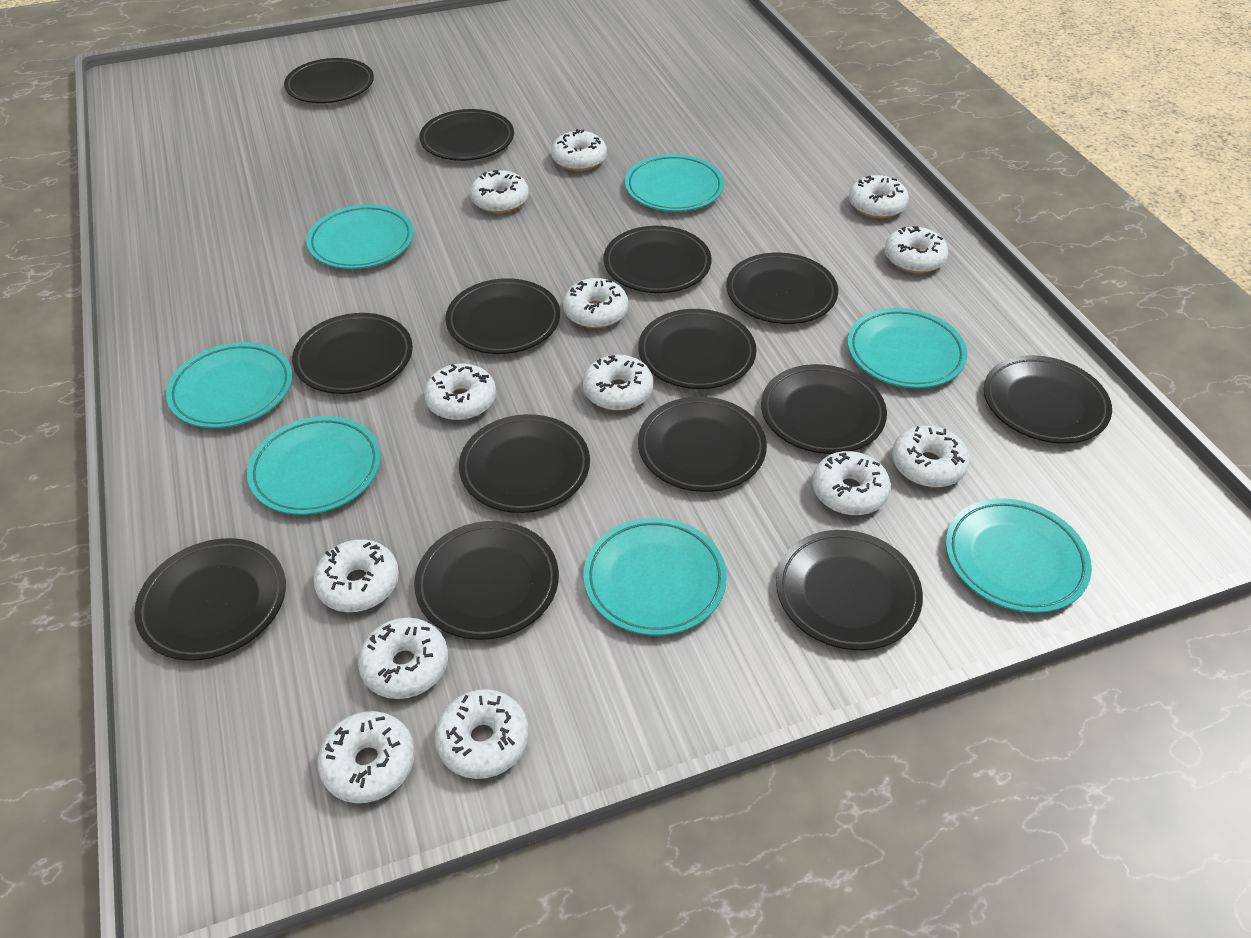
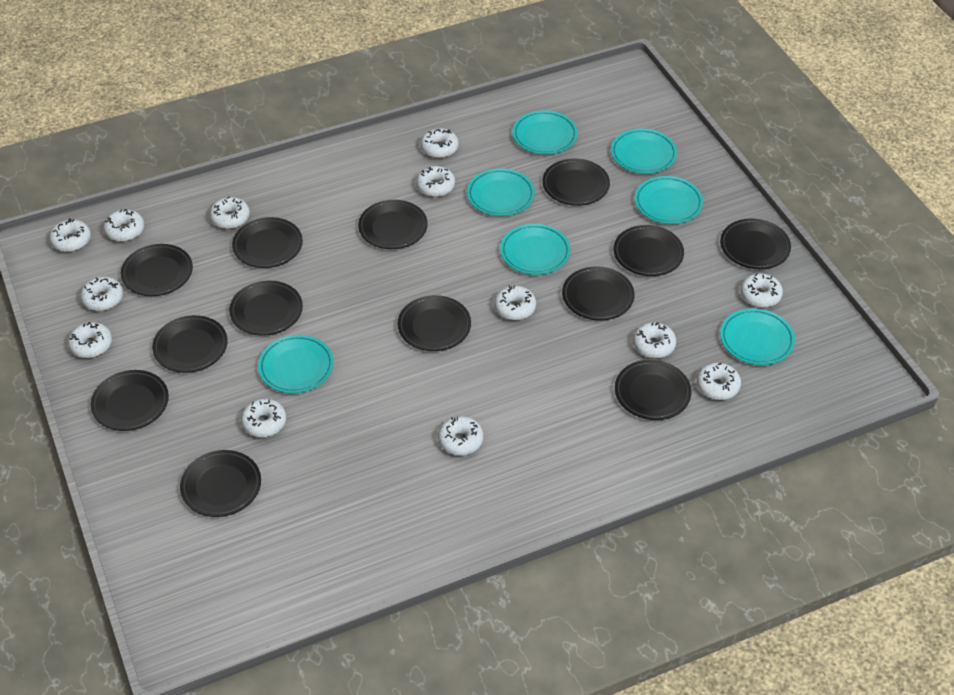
black plate: [134,538,286,661] [284,58,374,103] [292,313,413,394] [414,521,559,640] [420,109,514,161] [445,278,560,354] [459,414,590,513] [603,226,711,293] [638,309,757,389] [638,397,767,492] [726,252,838,324] [761,364,887,454] [776,530,923,650] [984,355,1112,444] = 14 -> [90,370,169,431] [121,244,193,296] [152,315,228,373] [180,450,261,517] [229,281,303,336] [232,217,303,268] [358,200,428,249] [397,295,471,351] [542,159,610,206] [562,266,635,321] [613,225,684,276] [615,360,691,420] [720,218,791,269] = 13

